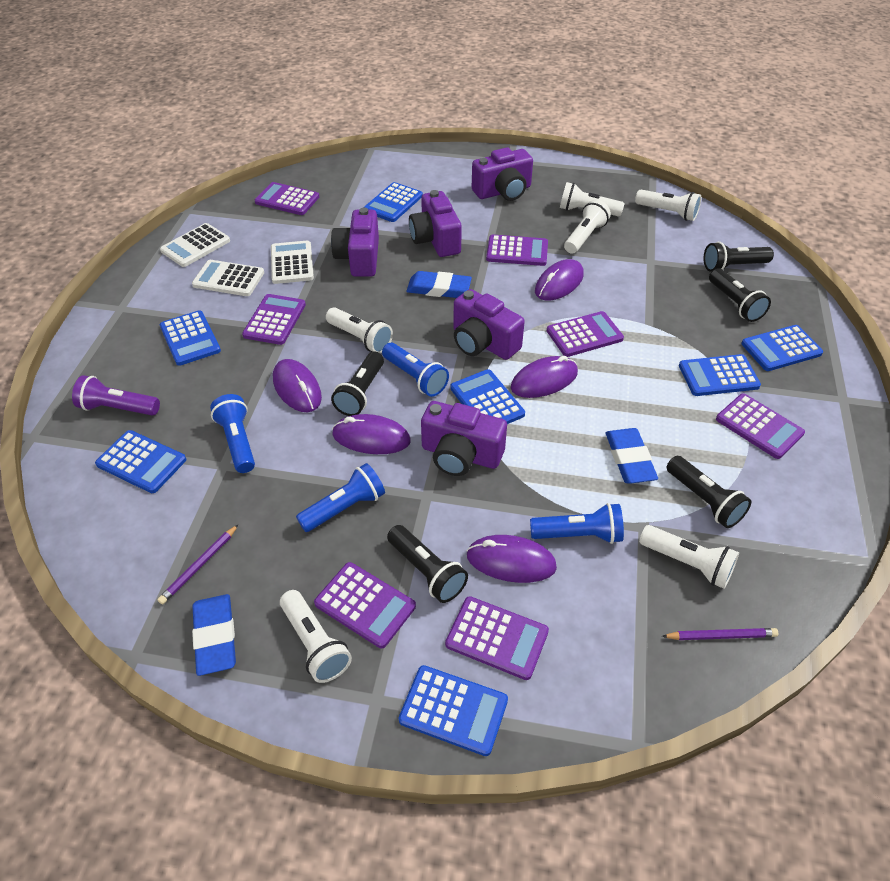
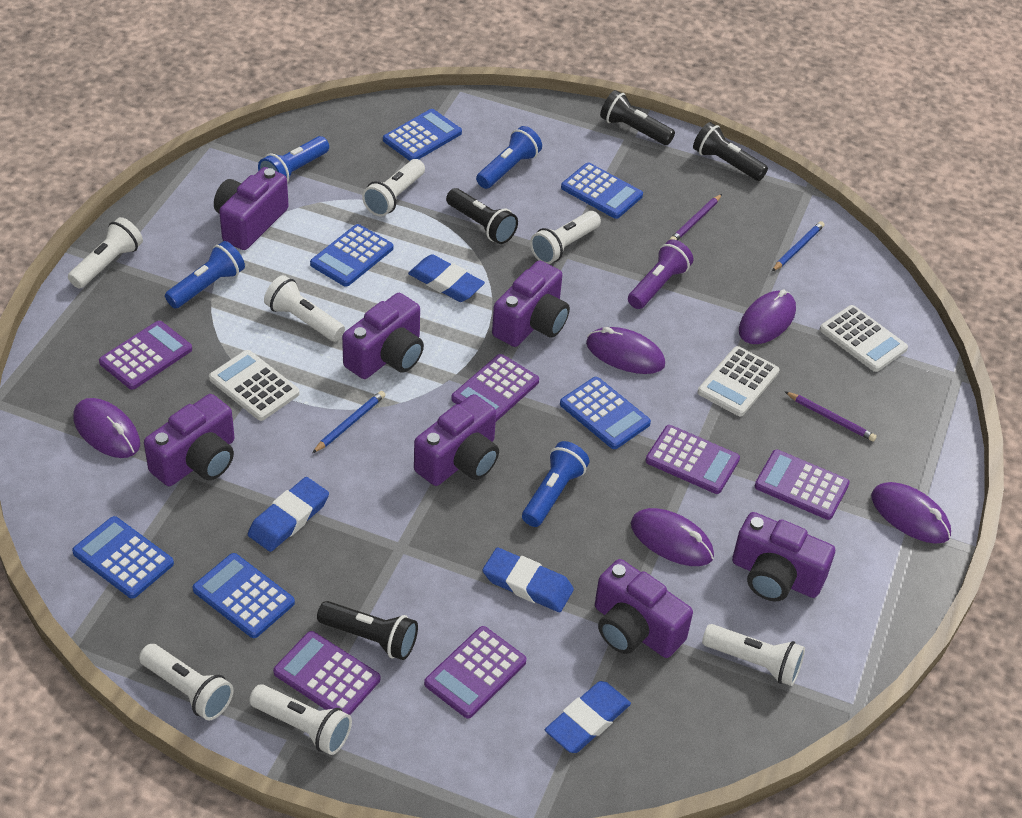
black flashlight: [331,352,384,416] [387,525,468,603] [666,456,751,528] [703,242,774,272] [709,268,771,322] = 5 -> [317,601,418,660] [446,188,518,244] [600,90,675,145] [693,122,768,181] = 4
blue calculator: [95,430,186,493] [160,311,221,366] [363,182,423,222] [399,665,508,756] [450,369,525,424] [679,354,761,396] [741,325,823,371] = 7 -> [72,516,174,599] [193,553,295,638] [310,224,393,287] [383,109,462,161] [560,377,651,449] [561,163,643,219] = 6
blue eraser: [192,594,236,676] [406,271,472,298] [606,428,658,483] = 3 -> [248,477,329,552] [408,254,485,302] [483,547,574,612] [545,681,631,753] = 4
blue pencil: none = 0 -> [312,391,385,453] [772,221,824,271] = 2
purple calculator: [242,294,306,345] [255,182,319,215] [314,562,416,648] [445,596,549,680] [486,235,548,266] [547,311,624,357] [716,393,805,459] = 7 -> [99,321,192,390] [273,631,380,715] [424,626,527,718] [451,354,539,421] [645,425,740,494] [755,450,850,520] = 6
purple camera: [331,208,379,277] [409,190,462,257] [421,401,507,476] [453,289,525,360] [472,147,533,201] = 5 -> [144,394,235,486] [214,167,289,250] [342,293,424,379] [414,394,499,486] [492,260,570,347] [595,559,693,658] [732,512,835,601] = 7
white flashlight: [280,590,352,683] [326,307,393,353] [560,182,625,217] [564,200,611,254] [635,190,701,221] [639,525,739,589] = 6 -> [68,217,143,289] [139,644,234,721] [249,684,352,755] [264,275,345,341] [362,159,425,216] [530,211,601,264] [702,624,805,686] = 7

